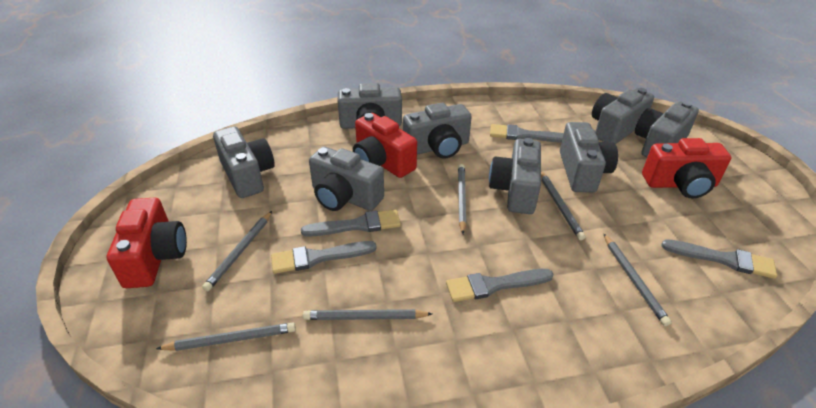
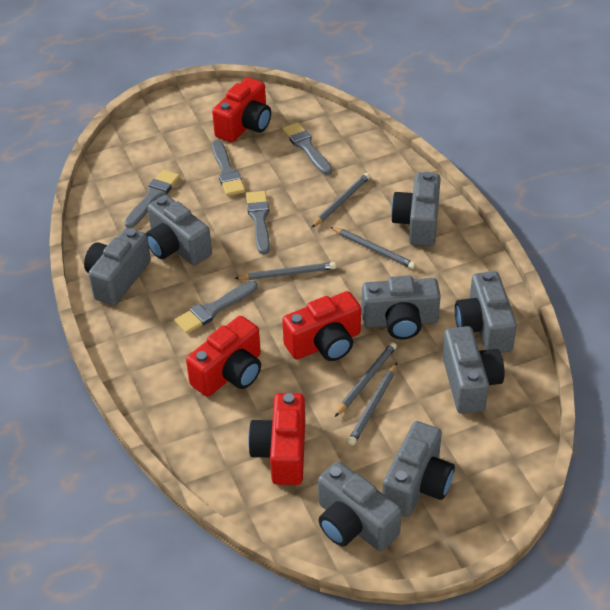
grey pencil: [156,323,296,351] [202,211,272,291] [303,309,432,320] [458,164,466,234] [541,171,585,240] [604,234,671,326] = 6 -> [234,262,336,280] [311,173,370,228] [331,227,416,269] [335,342,397,417] [348,363,397,445] = 5
red camera: [106,198,187,288] [353,113,417,178] [642,138,731,199] = 3 -> [186,316,261,397] [212,77,271,143] [248,393,305,485] [282,291,361,361] = 4

